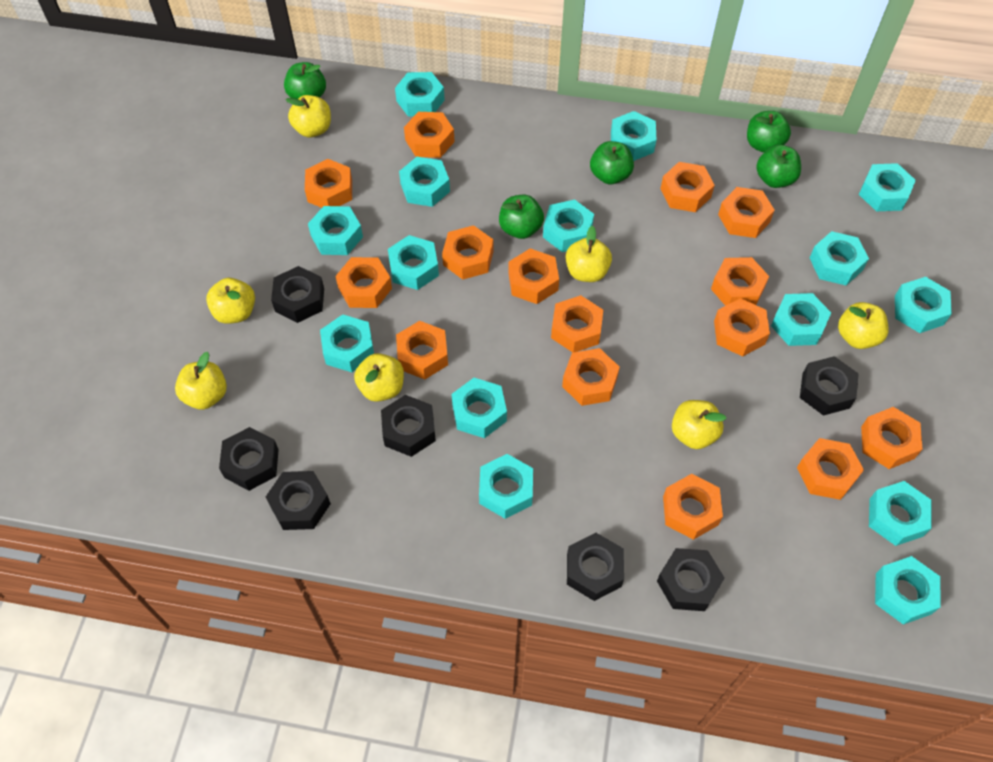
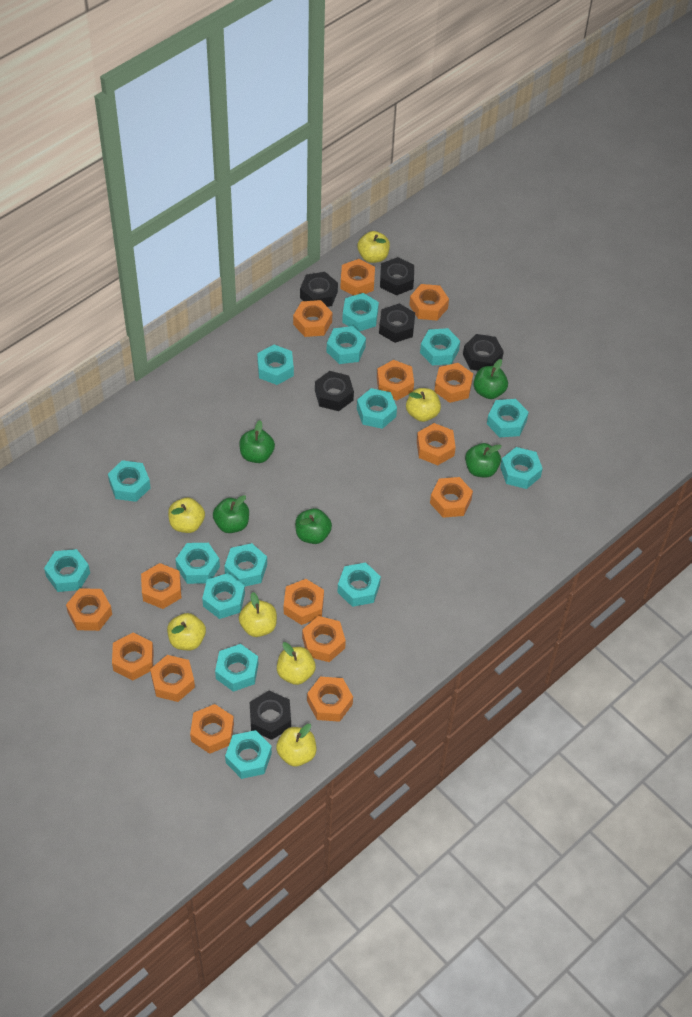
black nut: [219,427,279,491] [266,471,331,530] [271,266,324,323] [381,395,436,457] [567,533,624,601] [657,548,725,611] [800,356,859,416] = 7 -> [250,691,291,740] [300,272,338,307] [315,371,354,411] [379,304,415,343] [380,257,414,295] [463,334,504,371] = 6

